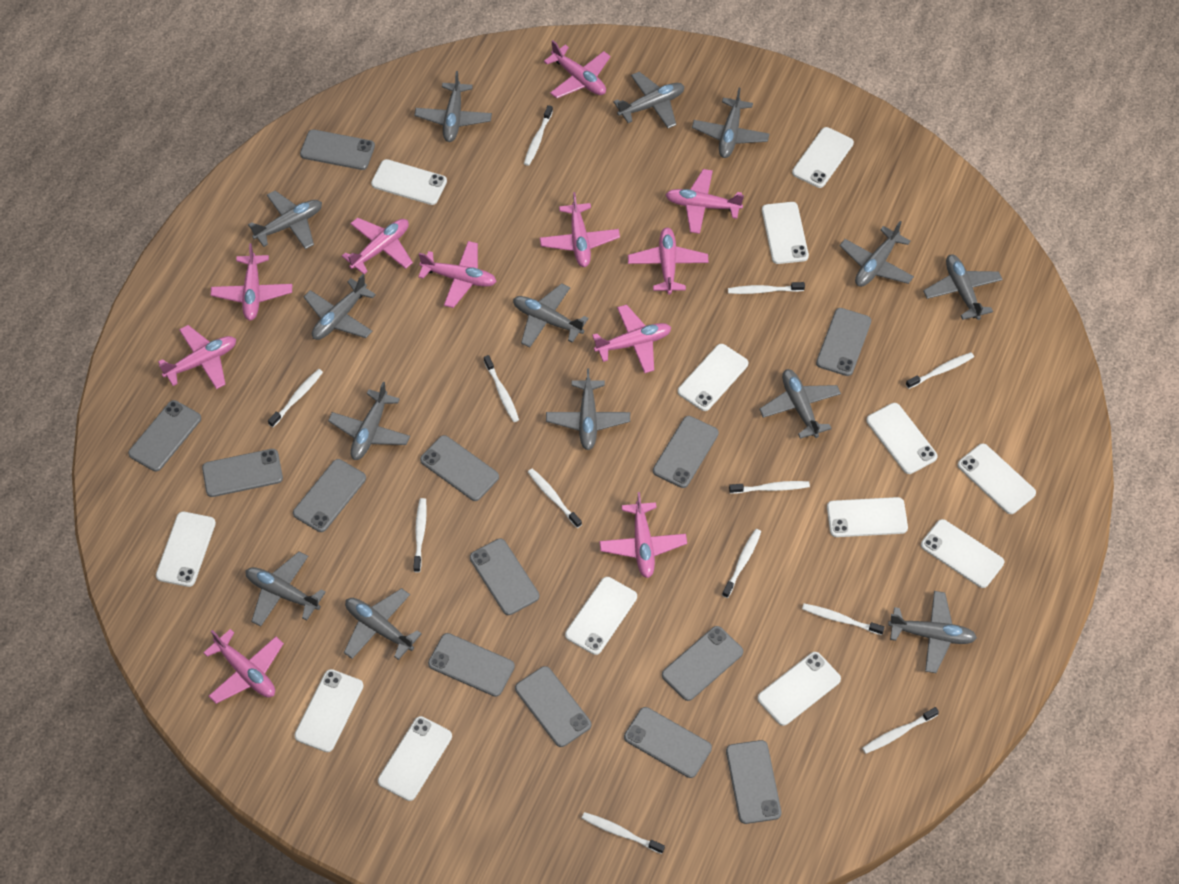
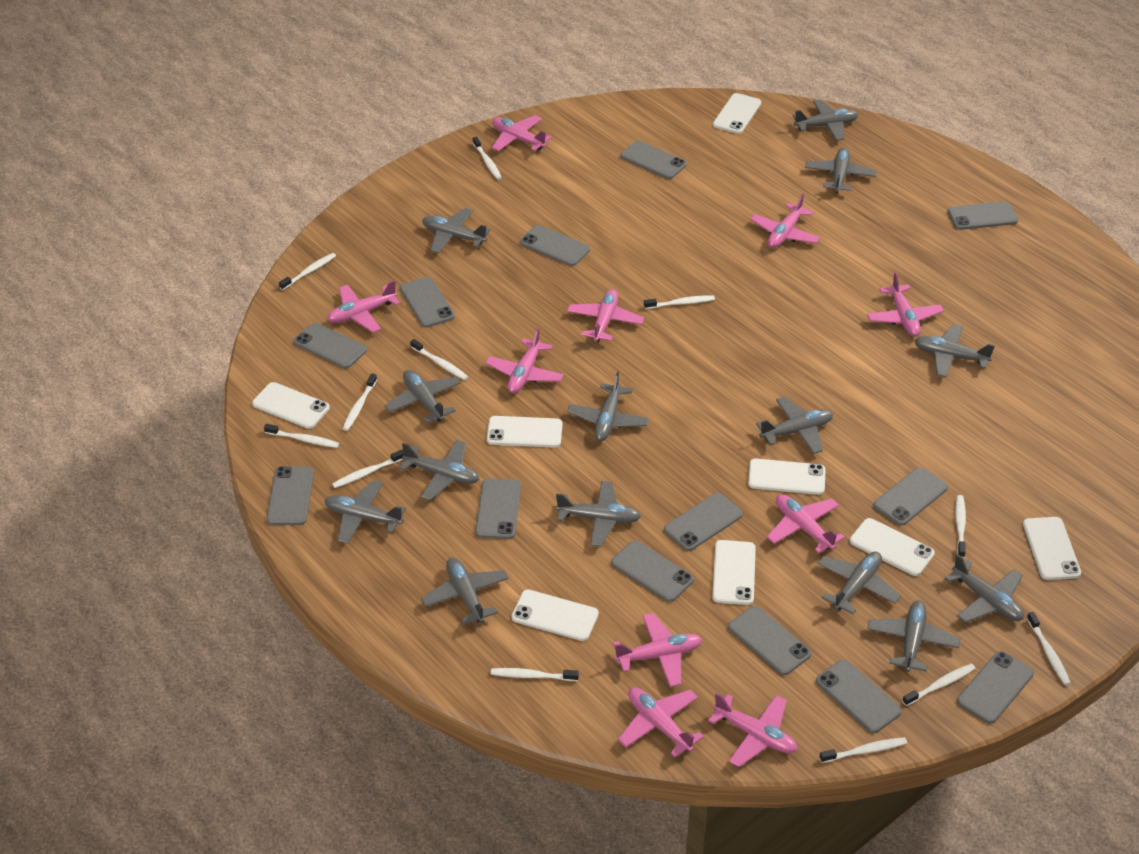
pink plane: [158,325,236,389] [203,629,284,704] [211,243,292,320] [342,217,413,274] [418,241,497,308] [540,192,620,267] [544,40,611,99] [592,305,672,373] [599,492,687,578] [628,228,708,294] [665,169,744,234] = 11 -> [327,280,400,333] [485,328,563,393] [492,115,552,151] [567,289,644,342] [613,613,702,687] [618,687,704,757] [708,693,797,767] [750,193,820,248] [767,494,845,554] [867,272,944,337] = 10
white phone: [156,512,216,587] [294,669,364,752] [371,159,447,205] [378,716,452,801] [565,577,637,655] [678,344,748,411] [758,652,841,726] [762,202,809,264] [792,127,854,188] [827,497,908,537] [866,403,938,474] [921,519,1004,588] [958,444,1036,514] = 13 -> [252,382,330,429] [487,416,563,448] [511,590,599,641] [712,540,756,605] [713,93,761,134] [748,459,826,495] [850,518,935,576] [1023,517,1081,580] = 8

